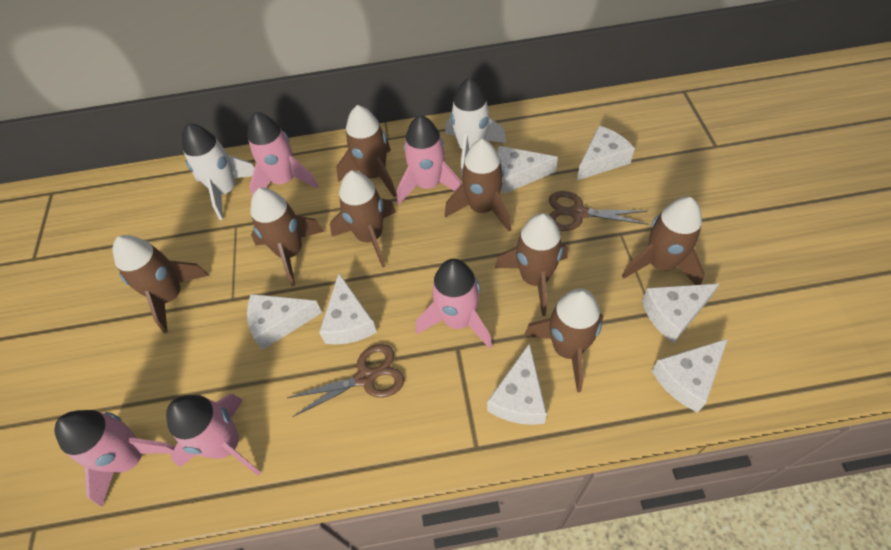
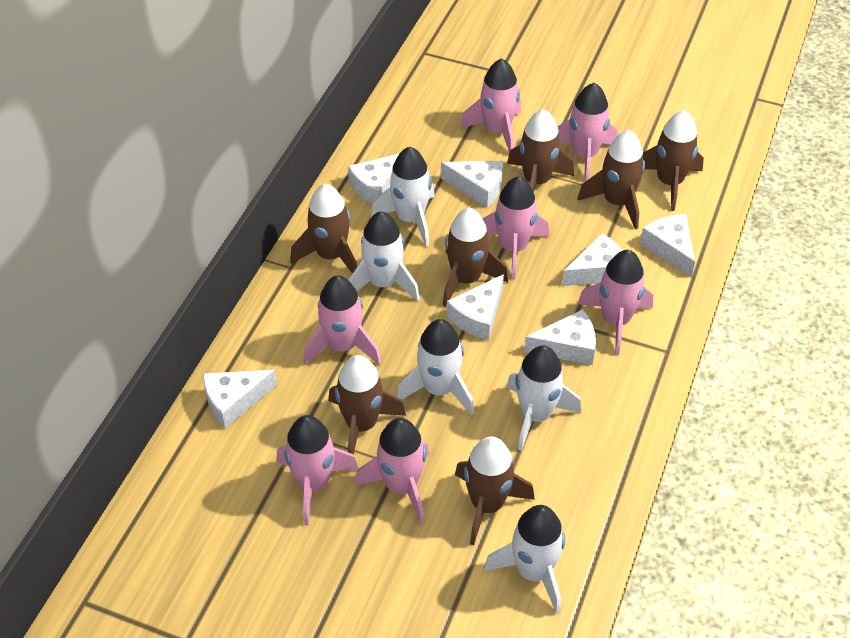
brown rocket: [113,235,209,333] [250,188,324,286] [330,170,396,267] [336,105,397,197] [445,139,511,232] [495,213,568,316] [524,288,603,392] [622,197,705,285] = 8 -> [290,184,357,274] [329,355,406,455] [443,208,508,307] [455,437,535,545] [507,109,574,193] [577,130,645,230] [643,110,704,211] = 7
brown scissors: [287,344,404,417] [549,191,649,231] = 2 -> none = 0
pink rocket: [54,410,175,507] [166,394,261,476] [247,112,319,196] [397,115,462,204] [416,259,492,349] = 5 -> [277,415,358,525] [303,276,381,365] [354,418,429,524] [460,58,521,153] [482,176,549,279] [557,83,618,182] [578,250,653,355] = 7
white rocket: [182,123,255,220] [445,78,506,177] = 2 -> [348,212,420,301] [371,147,435,246] [396,319,474,415] [484,505,565,613] [506,345,581,451] = 5

